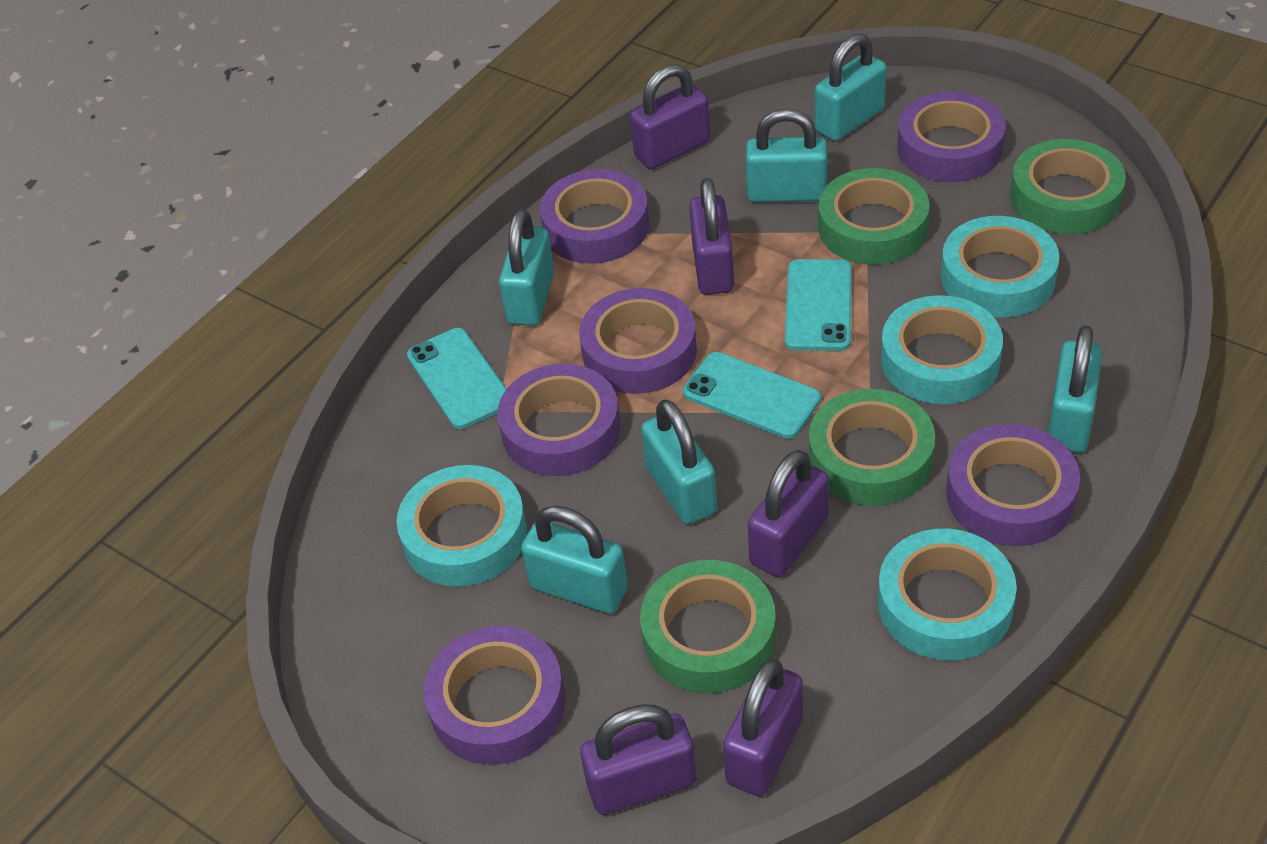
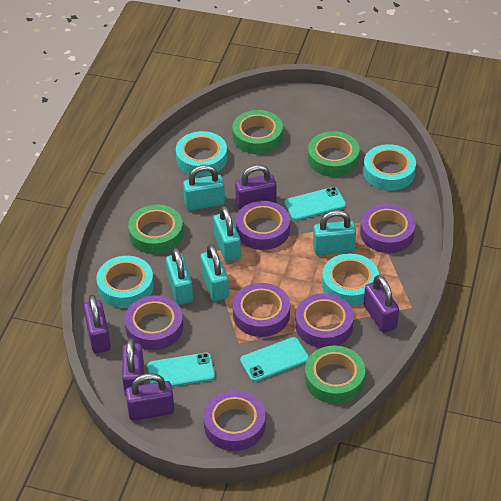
turquoise padlock: [499,209,555,326] [521,506,628,614] [641,399,717,524] [746,109,827,202] [815,33,887,141] [1048,325,1102,453] = 6 -> [166,248,193,305] [183,165,225,210] [200,244,229,301] [213,206,241,262] [313,210,356,255] = 5

